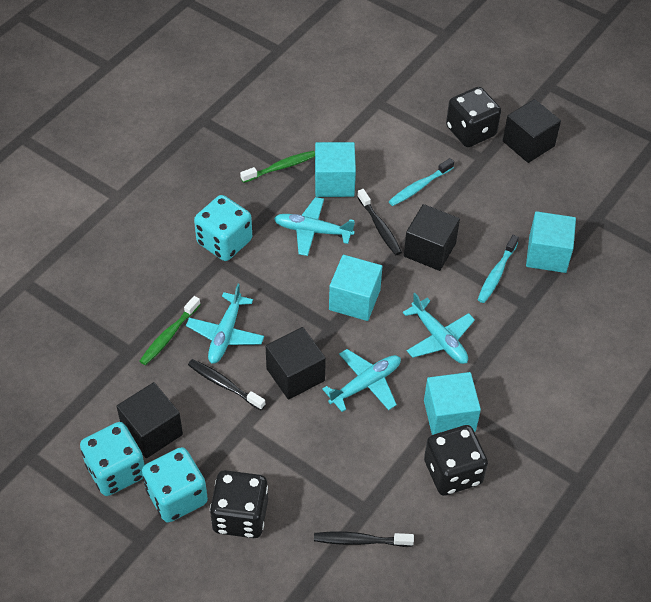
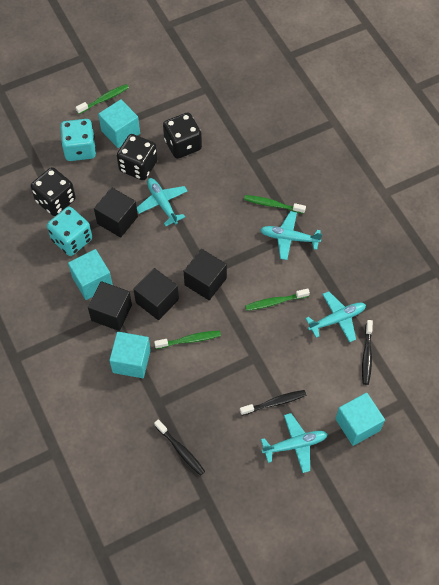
green toothbrush: [140,296,201,365] [240,151,315,183] = 2 -> [76,84,129,114] [154,331,221,349] [244,195,306,214] [245,288,310,311] = 4
turquoise dice: [80,422,145,496] [142,447,208,523] [194,195,252,261] = 3 -> [47,207,92,256] [60,119,96,161] = 2
turquoise toothbrush: [389,158,454,206] [478,235,519,303] = 2 -> none = 0

